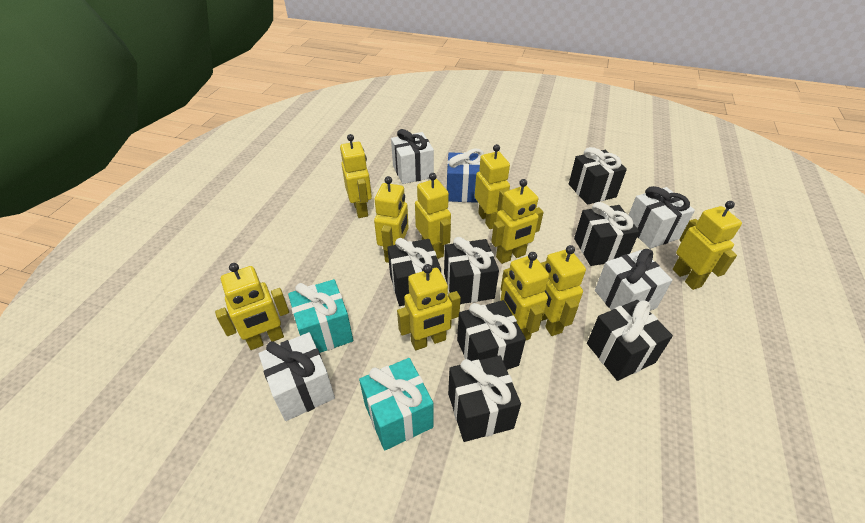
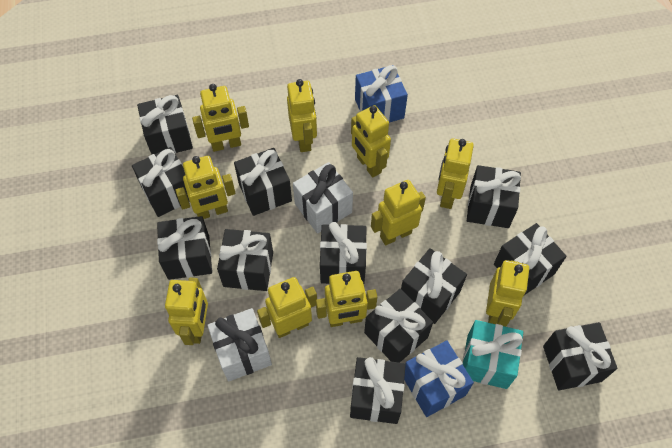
black gift: [387,238,441,306] [444,237,499,304] [448,355,521,442] [457,300,526,370] [569,147,627,205] [574,202,639,266] [587,300,673,381] = 7 -> [132,147,190,217] [137,95,193,155] [157,216,212,280] [217,229,273,291] [234,148,292,216] [320,222,367,284] [350,357,406,424] [364,289,433,363] [401,248,467,324] [467,165,521,228] [494,223,567,295] [543,322,617,390] = 12
blue gift: [447,149,484,203] = 1 -> [355,65,408,122] [404,340,474,417] = 2
turquoise gift: [288,279,353,353] [359,358,434,451] = 2 -> [463,320,523,389] = 1
white gift: [258,332,335,421] [391,129,434,184] [595,249,673,311] [629,186,695,249] = 4 -> [207,308,272,382] [293,162,353,234] = 2

